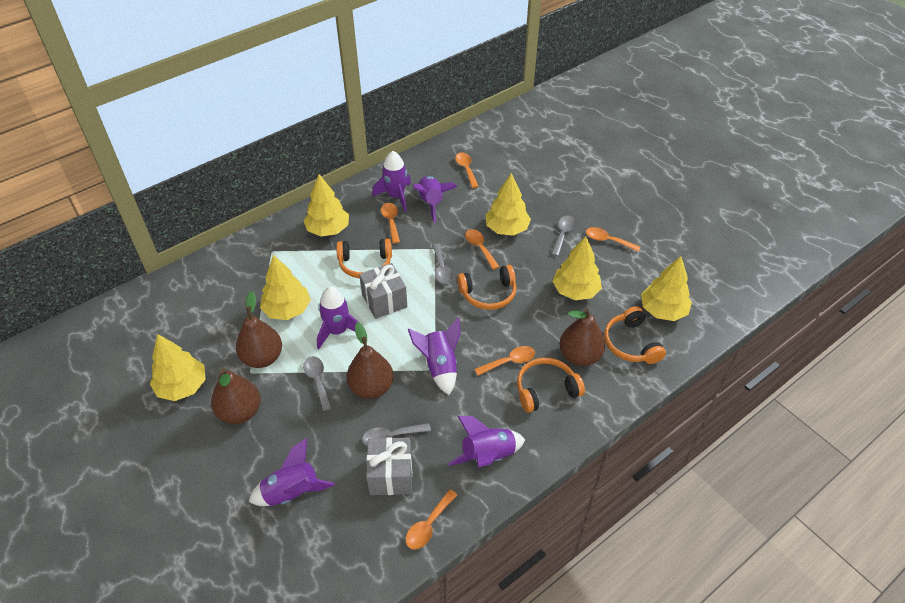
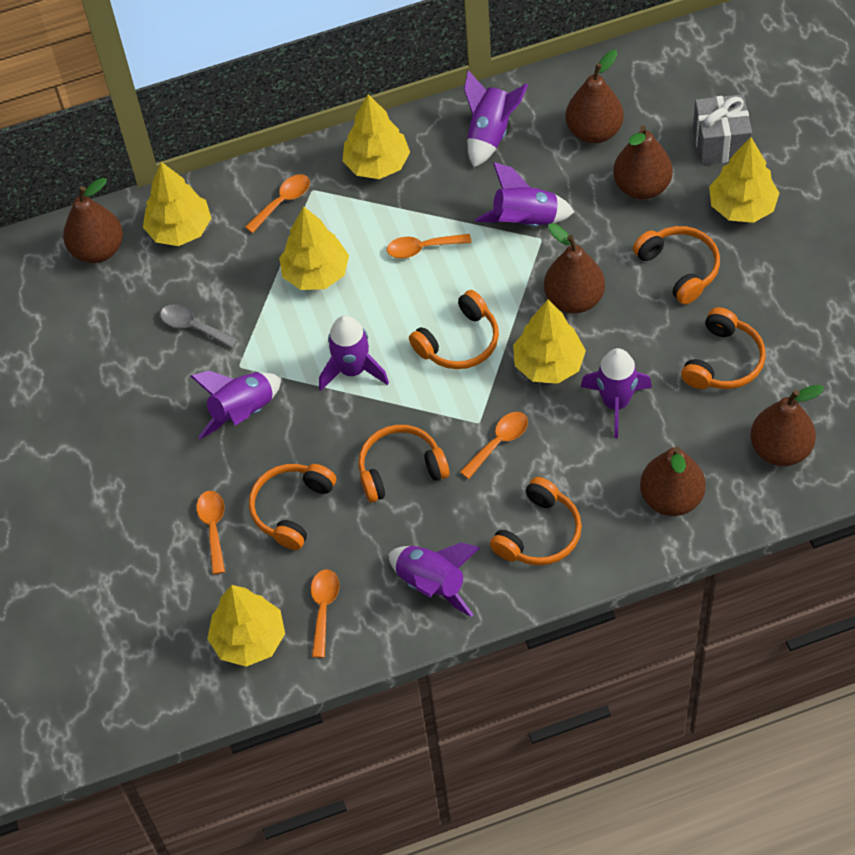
brown pear: [211,368,261,424] [236,291,282,368] [347,322,394,399] [559,308,605,366] = 4 -> [63,178,123,263] [544,223,605,314] [565,50,624,143] [613,125,673,199] [640,446,706,516] [750,385,824,466] = 6
grey gift: [359,263,407,319] [366,437,412,495] = 2 -> [693,94,752,165] = 1
grey spoon: [303,356,332,411] [362,423,431,446] [432,243,453,284] [551,215,576,256] = 4 -> [160,304,239,349] = 1
orange headphones: [336,238,392,278] [457,265,516,310] [517,358,585,413] [604,306,666,364] = 4 -> [249,464,336,550] [358,425,450,503] [409,290,499,369] [490,477,582,566] [633,226,720,305] [681,307,766,389] = 6
orange spoon: [381,203,400,244] [406,489,457,549] [455,152,479,188] [465,229,500,270] [475,346,535,376] [586,227,640,252] = 6 -> [196,491,225,574] [245,174,310,233] [311,569,339,658] [387,234,471,259] [460,412,528,479] = 5

